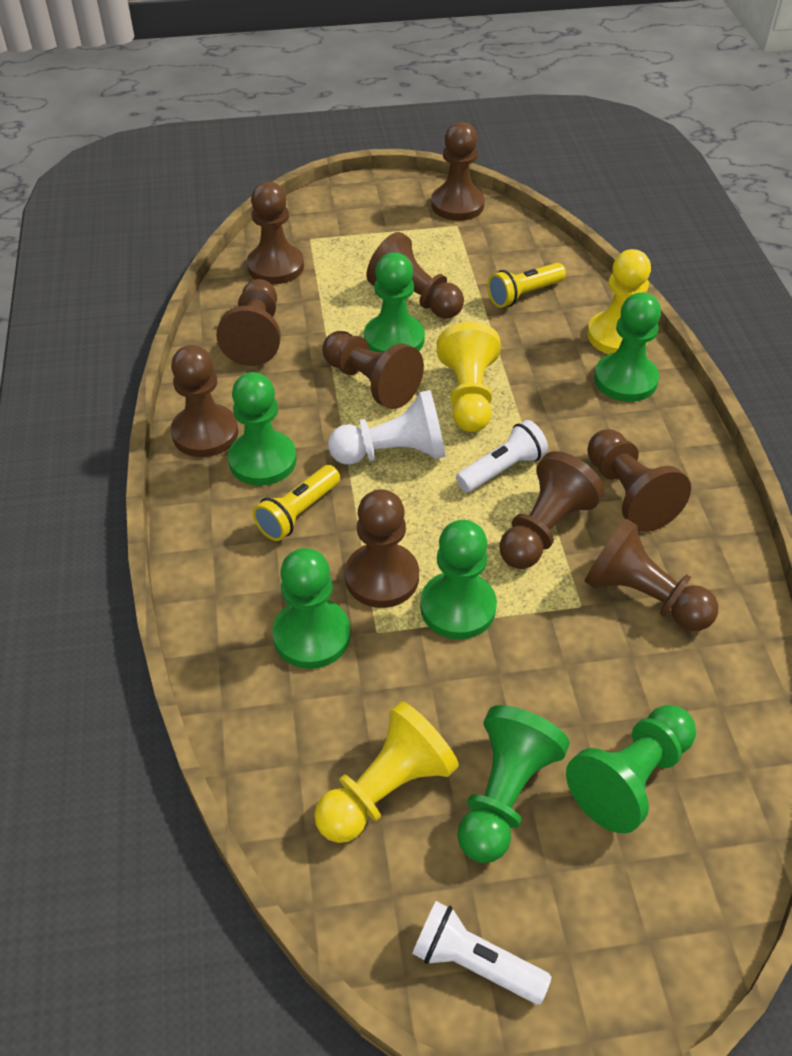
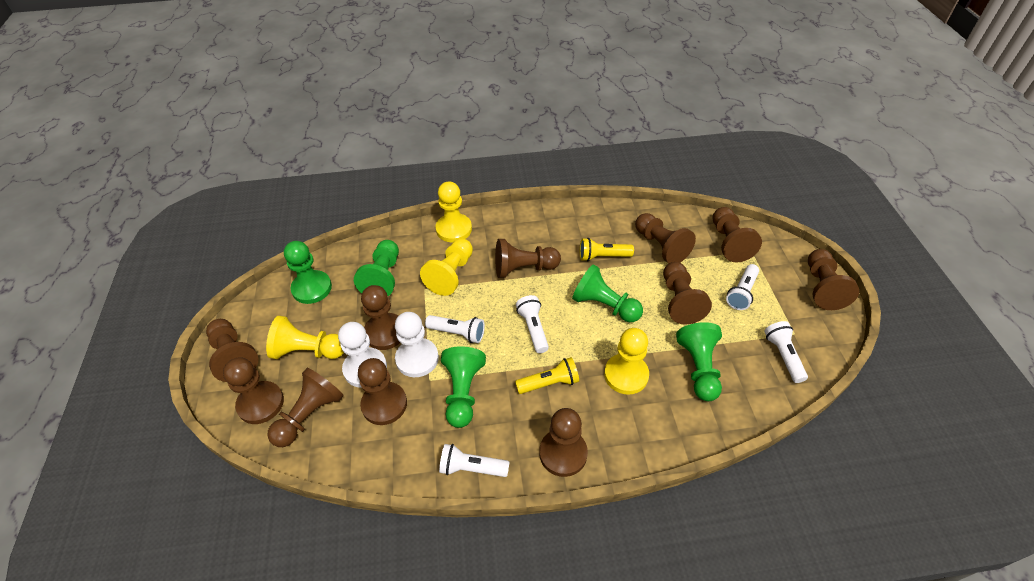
brown pawn: [171,345,239,457] [216,279,281,366] [247,182,304,284] [322,331,424,409] [345,489,419,608] [366,232,464,319] [431,122,485,221] [499,451,605,569] [584,519,718,631] [587,429,691,532] = 10 -> [206,319,258,382] [223,357,284,424] [267,368,344,447] [358,358,407,425] [361,285,400,350] [495,239,561,278] [539,408,588,477] [635,213,696,263] [663,262,712,325] [713,207,762,262] [808,249,859,310] = 11
green pawn: [228,372,297,486] [272,548,351,669] [364,253,425,352] [420,520,497,639] [457,705,570,863] [566,705,696,833] [594,292,661,402] = 7 -> [284,241,332,304] [354,240,399,296] [441,346,486,428] [572,264,643,322] [676,322,722,401] = 5
white flashlight: [412,901,552,1004] [456,420,548,492] = 2 -> [425,315,485,343] [439,444,509,477] [516,295,549,353] [726,264,759,310] [764,321,808,383] = 5
white pawn: [328,390,446,465] = 1 -> [338,322,387,388] [395,312,439,377] = 2
yellow pawn: [314,701,459,843] [437,322,501,432] [587,249,651,354] = 3 -> [266,316,344,359] [420,238,473,296] [436,181,472,242] [604,328,649,395] = 4

